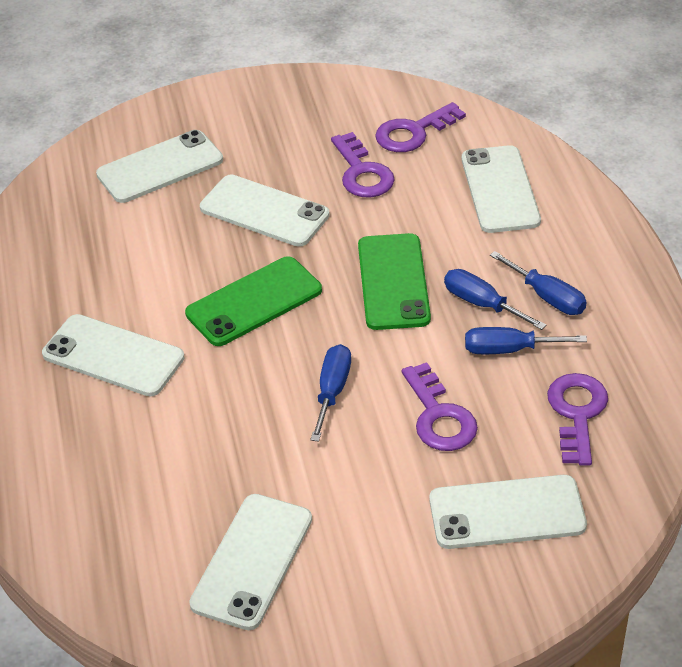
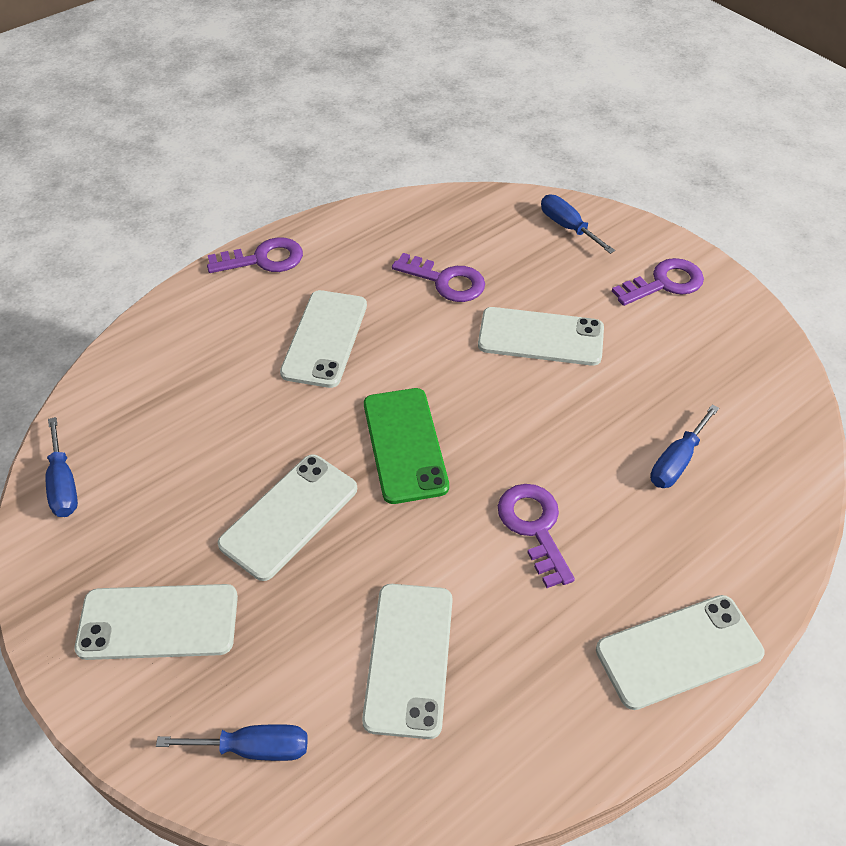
green phone: [185,256,322,346] [358,233,431,330] = 2 -> [364,388,449,504] = 1

